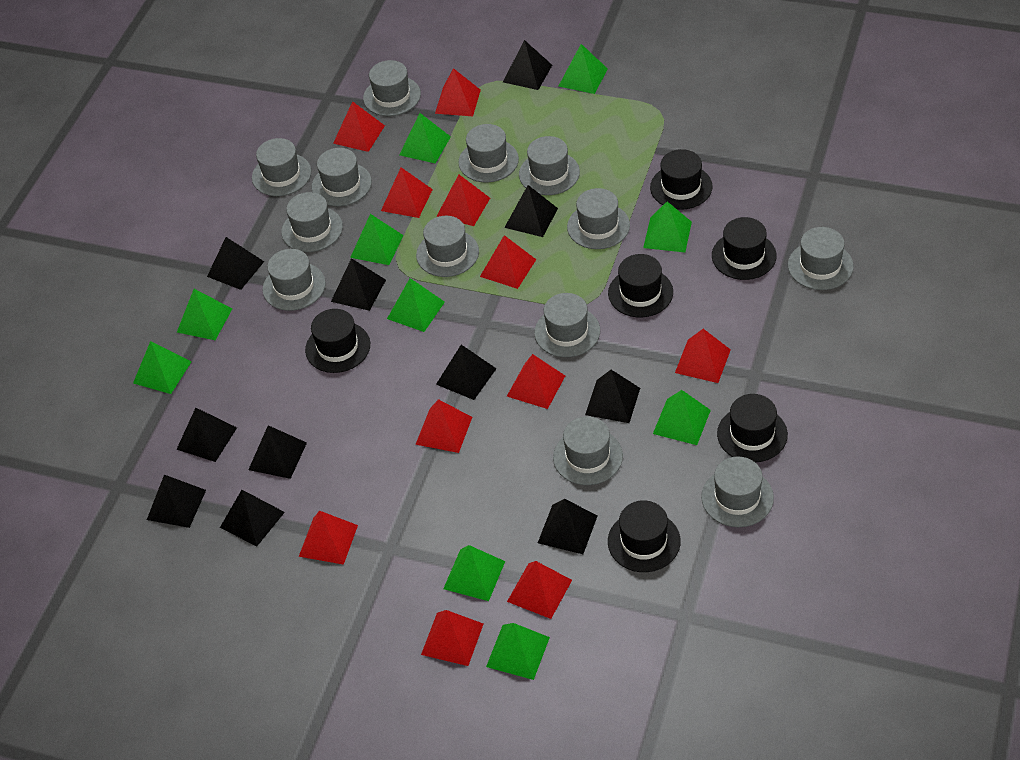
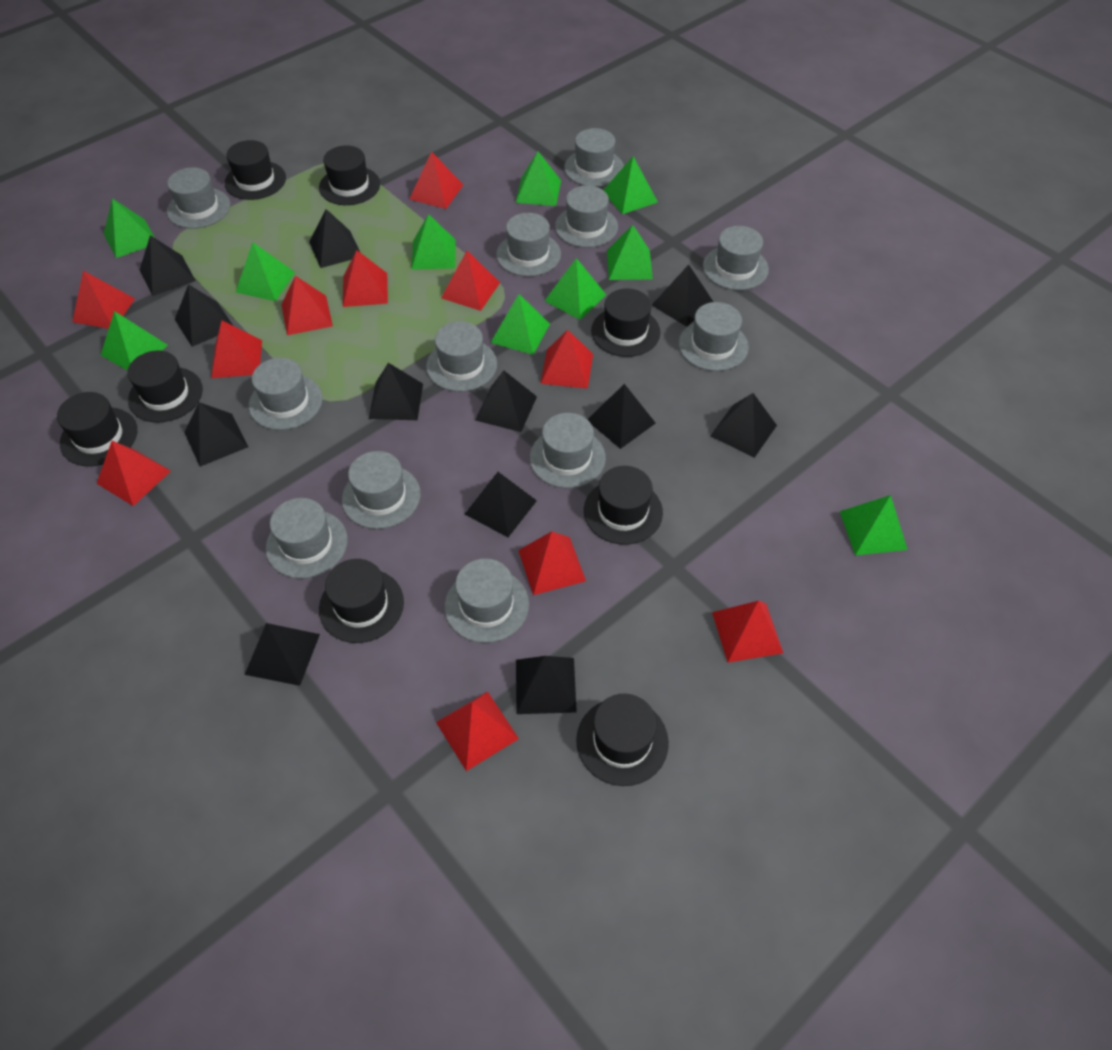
black hat: [305,309,370,373] [608,254,673,317] [608,500,681,572] [650,149,713,210] [712,217,777,280] [717,394,788,462] = 6 -> [57,392,137,466] [127,350,203,423] [224,140,286,200] [319,145,380,205] [319,559,404,643] [576,694,669,786] [584,466,663,545] [591,288,660,357] = 8
black pyramid: [147,475,206,528] [176,408,237,462] [207,237,264,290] [220,490,285,547] [248,425,307,479] [331,258,386,311] [436,345,497,400] [503,40,552,90] [504,185,558,237] [538,499,597,554] [585,370,640,423] = 11 -> [140,235,196,296] [175,284,233,347] [184,402,248,467] [244,623,320,686] [309,209,360,268] [369,363,423,420] [465,472,537,537] [475,370,537,432] [516,656,577,714] [587,384,656,449] [652,265,713,327] [710,393,777,458] = 12
grey hat: [252,138,311,196] [262,249,326,311] [281,192,343,252] [312,148,372,206] [363,60,421,116] [416,216,479,277] [458,124,519,182] [519,136,580,195] [534,293,600,357] [553,416,623,485] [567,188,630,249] [701,456,774,527] [788,227,854,290] = 13 -> [167,167,230,229] [249,358,323,430] [266,498,348,579] [342,451,420,529] [426,321,497,392] [445,559,529,643] [496,213,561,277] [530,413,606,488] [555,185,618,248] [564,128,624,187] [678,302,749,371] [703,226,769,290] = 12

